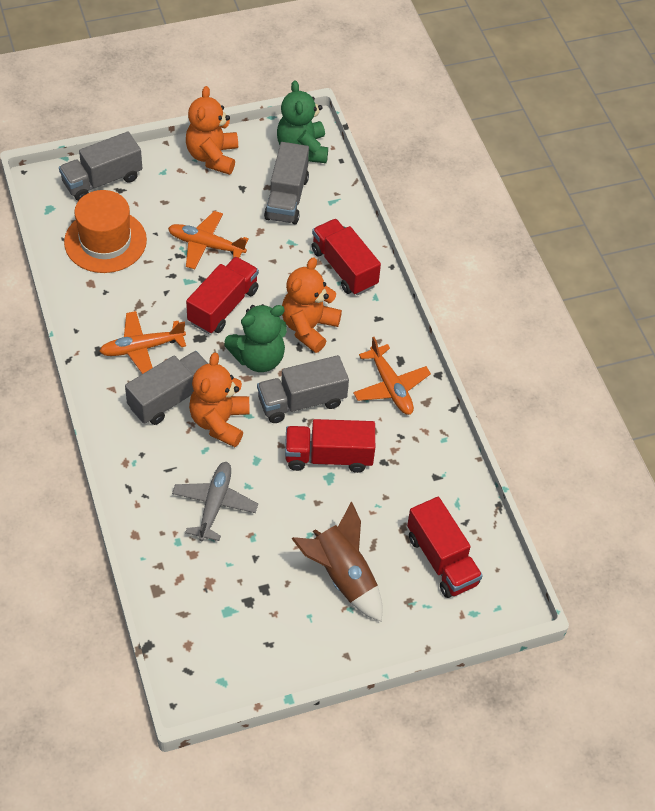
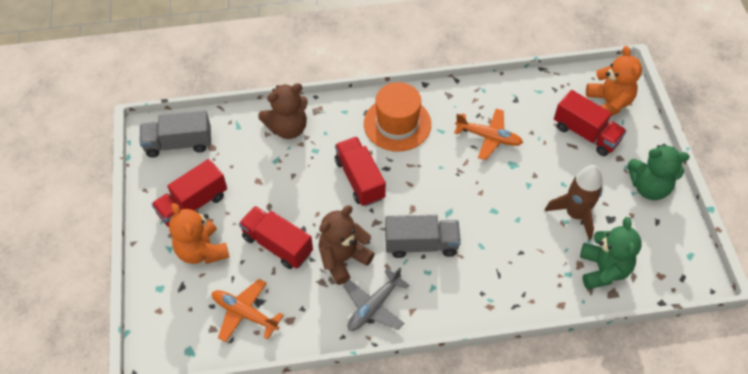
brown teddy bear: none = 0 -> [258,83,308,139] [318,205,375,285] = 2
grey truck: [59,132,143,201] [125,351,208,425] [257,355,349,423] [264,142,309,225] = 4 -> [139,111,211,157] [385,215,461,258] = 2
orange plane: [99,311,186,374] [168,211,249,269] [353,337,431,415] = 3 -> [212,279,284,342] [454,109,523,160] = 2
orange teddy bear: [186,86,238,175] [189,352,249,447] [282,257,342,353] = 3 -> [169,203,229,264] [586,46,642,116] = 2

